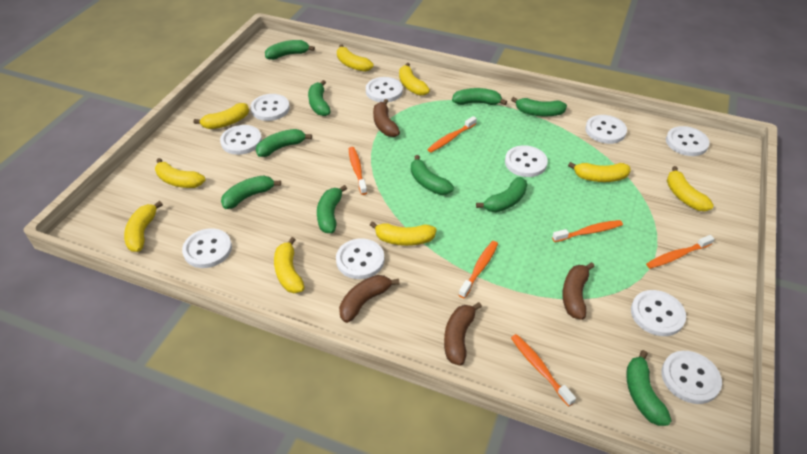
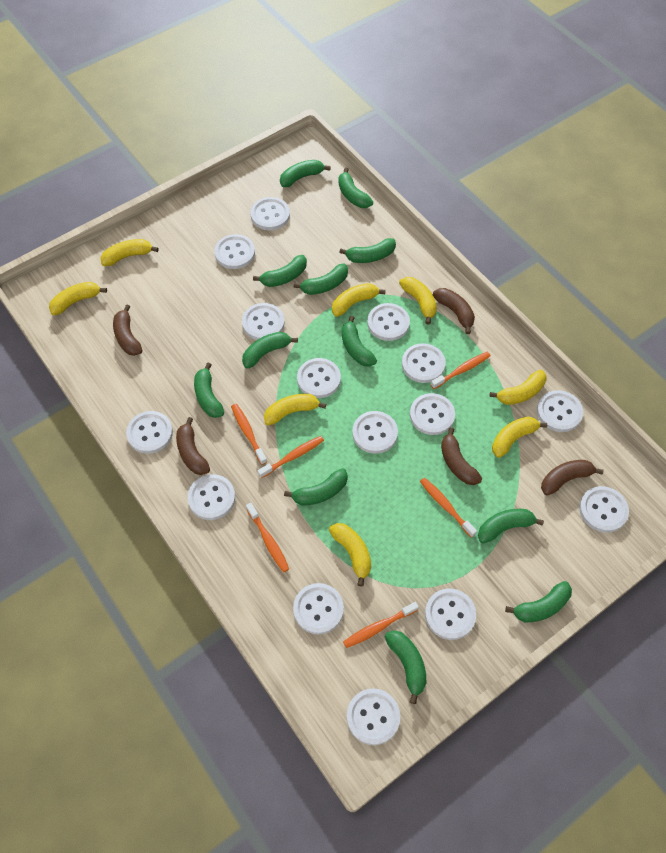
brown banana: [339,275,399,323] [373,99,400,137] [444,302,482,366] [562,262,595,320] = 4 -> [113,304,142,356] [176,417,210,475] [433,288,475,334] [441,427,482,485] [541,460,604,495] = 5
green banana: [221,175,281,209] [256,129,312,157] [265,40,315,60] [308,80,331,116] [317,185,347,233] [411,155,454,195] [452,88,507,105] [476,177,527,212] [511,97,567,116] [626,350,672,426] = 10 -> [194,363,224,418] [242,332,298,369] [253,255,307,287] [280,160,331,187] [284,468,348,506] [294,264,348,295] [338,168,373,208] [339,238,396,263] [342,316,377,367] [385,630,426,704] [478,509,544,543] [505,581,572,622] = 12
white button: [182,228,232,268] [220,125,262,155] [250,94,290,121] [336,238,384,279] [366,77,403,102] [505,145,548,177] [585,115,627,144] [631,290,686,336] [662,351,722,404] [666,126,710,156] = 10 -> [126,411,173,454] [187,474,235,520] [214,234,255,269] [242,303,285,340] [251,197,290,230] [293,583,344,634] [297,358,341,398] [347,688,400,745] [352,411,398,454] [367,303,410,341] [402,343,446,383] [410,393,455,435] [425,589,476,640] [537,390,583,432] [579,486,629,532] = 15
yellow banana: [124,201,163,252] [155,158,205,188] [193,103,249,129] [274,237,305,293] [337,44,373,72] [370,221,437,246] [399,63,430,96] [568,162,631,182] [667,166,714,211] = 9 -> [49,282,107,315] [101,239,159,266] [264,394,326,425] [329,523,371,587] [332,283,386,317] [399,277,437,324] [489,370,546,405] [492,417,547,458] = 8

